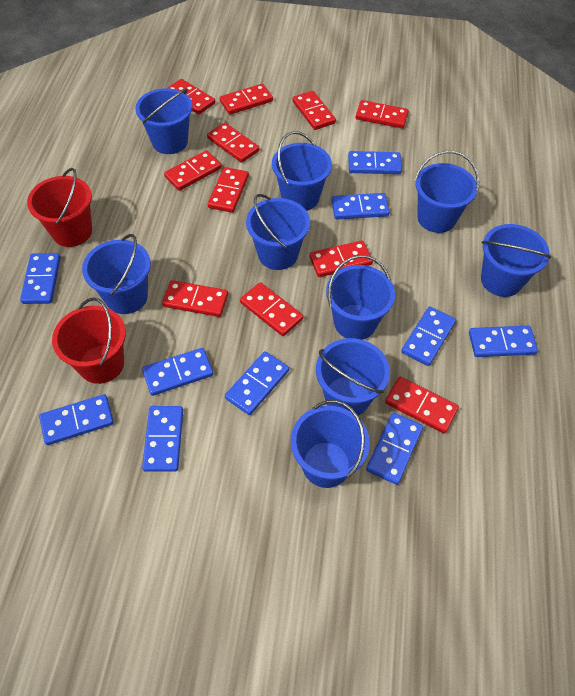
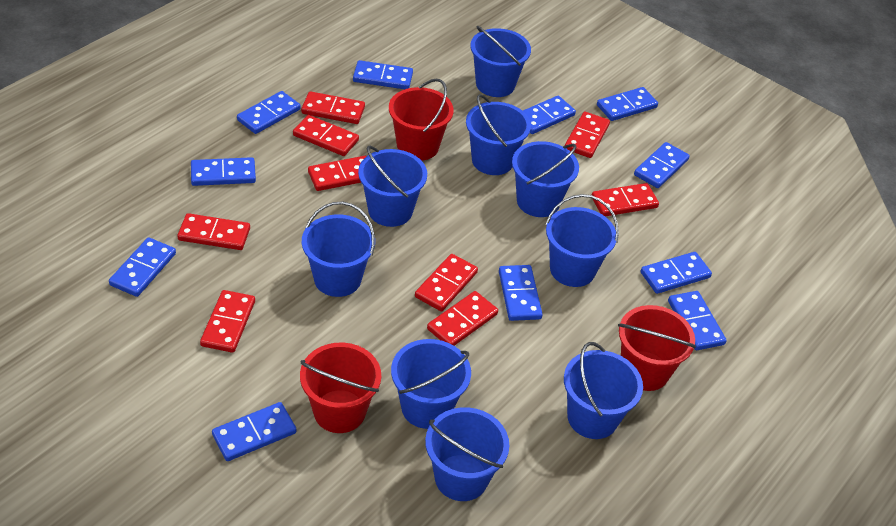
blue domino: [20,253,61,304] [39,394,114,445] [142,348,213,396] [142,406,183,472] [225,351,289,415] [331,193,390,219] [348,151,402,174] [366,413,423,485] [401,306,456,366] [469,326,538,357] = 10 -> [109,237,176,297] [191,157,256,186] [212,402,297,461] [237,91,300,134] [353,60,413,89] [499,265,543,321] [523,96,576,134] [597,87,658,121] [634,142,690,188] [641,252,712,294] [668,291,727,350] = 11
red bucket: [27,168,92,247] [52,298,126,384] = 2 -> [300,343,381,433] [389,79,454,161] [618,305,696,391] = 3
red domino: [162,280,228,317] [164,150,222,191] [167,79,215,114] [207,123,259,163] [208,167,249,213] [220,84,273,115] [240,282,303,336] [292,91,336,130] [310,240,373,277] [356,100,409,128] [385,377,459,433] = 11 -> [177,213,250,250] [200,290,255,353] [293,115,359,156] [301,91,365,124] [308,156,367,191] [415,254,478,311] [427,291,498,346] [565,112,610,158] [592,183,659,216] = 9

